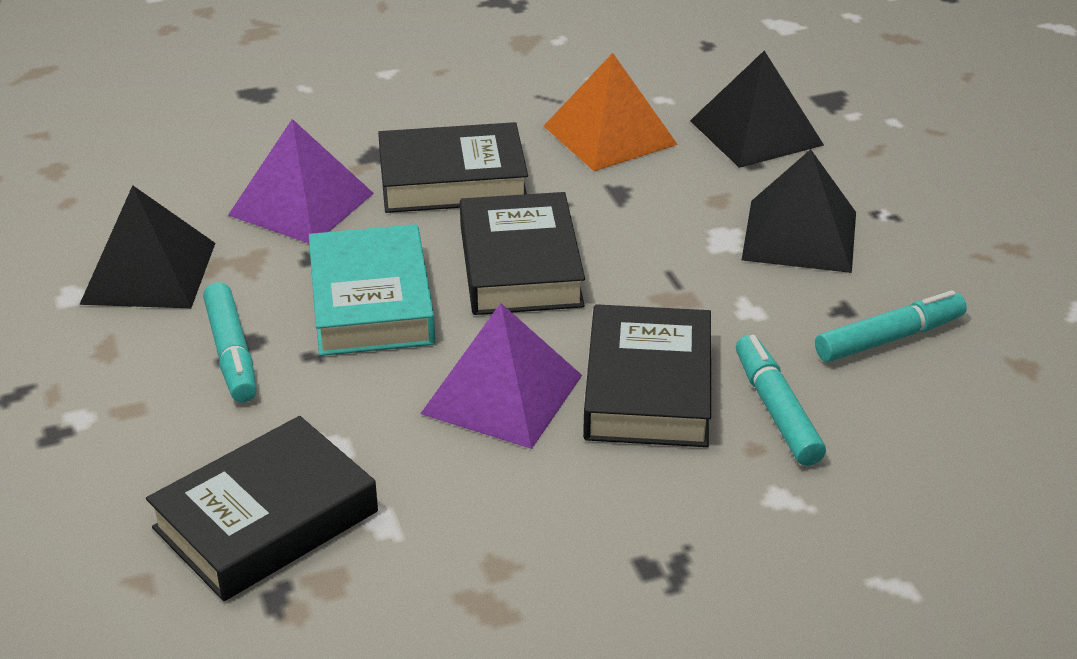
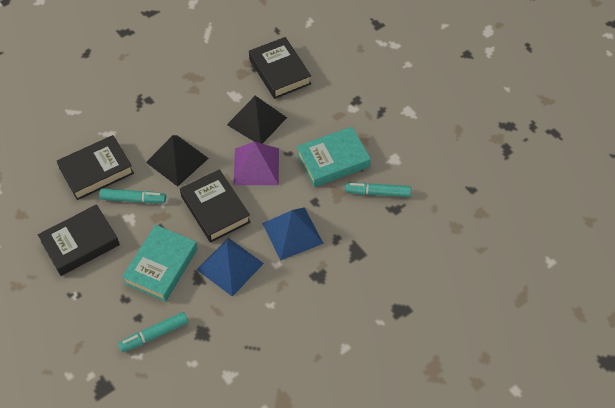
black pyramid: [79,185,215,308] [690,51,824,168] [742,149,856,273] = 3 -> [146,135,209,187] [227,96,287,144] = 2
blue pyramid: none = 0 -> [197,238,264,297] [262,207,324,261] = 2
orange pyramid: [544,53,678,171] = 1 -> none = 0
purple pyramid: [228,119,374,243] [420,303,582,449] = 2 -> [233,142,279,185] = 1
turquoise book: [309,224,435,356] = 1 -> [122,225,198,302] [297,127,371,187] = 2

